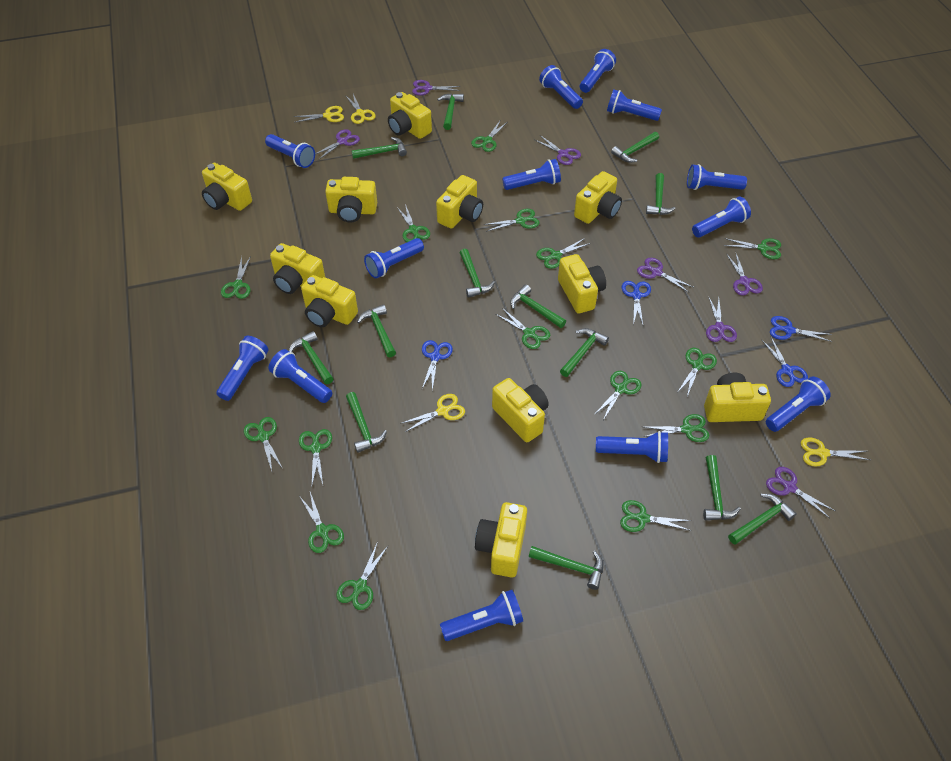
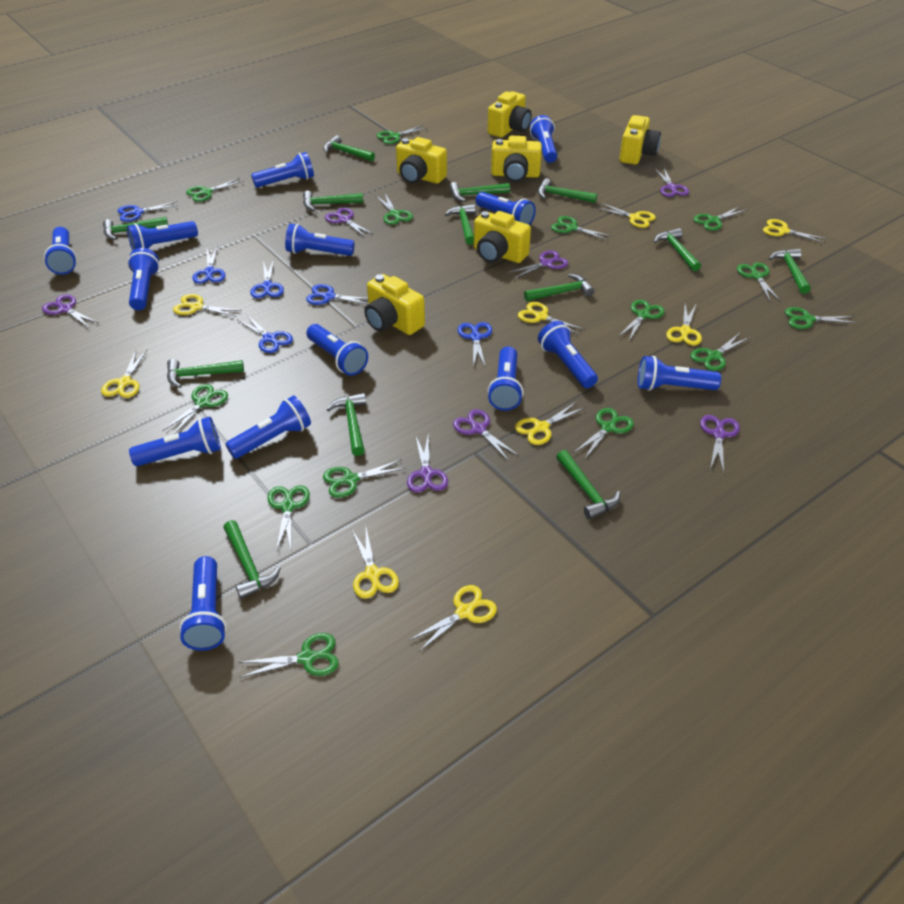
blue flashlight: [216,336,269,401] [265,134,315,168] [268,349,332,403] [364,238,424,278] [440,590,523,641] [502,159,561,190] [539,65,583,109] [580,49,616,93] [596,431,668,463] [607,90,662,121] [687,164,747,190] [692,197,751,237] [766,376,831,432] = 13 -> [44,227,77,275] [127,221,198,251] [127,248,160,310] [129,417,221,466] [179,556,227,651] [226,395,311,459] [251,152,314,188] [285,224,355,256] [306,324,368,376] [476,192,536,225] [487,347,524,411] [530,115,557,163] [538,321,598,388] [638,356,721,391] = 14
blue scissors: [422,340,453,391] [622,281,651,325] [761,337,808,387] [770,316,832,342] = 4 -> [118,201,179,222] [193,247,225,284] [238,314,293,353] [250,260,284,298] [306,284,368,305] [458,322,492,368] = 6
green scissors: [221,256,251,299] [244,417,283,471] [299,429,332,484] [300,492,344,553] [336,542,388,610] [397,204,430,242] [471,121,506,152] [483,209,540,232] [496,308,551,349] [536,238,591,269] [594,371,642,420] [620,500,692,532] [644,414,710,442] [677,348,717,396] [724,238,781,259] = 15 -> [162,384,228,434] [186,178,244,202] [239,633,339,678] [267,485,310,552] [323,459,406,498] [376,125,426,144] [376,194,413,225] [551,216,611,241] [573,408,634,460] [618,300,665,341] [691,333,750,371] [693,206,747,231] [737,263,780,301] [785,307,857,329] = 14
yellow camera: [202,163,252,211] [270,243,325,294] [301,275,358,327] [325,177,377,222] [388,92,432,139] [436,175,483,229] [475,502,527,578] [492,378,549,442] [558,254,606,314] [574,171,622,224] [704,373,771,422] = 11 -> [364,274,425,335] [396,137,447,184] [474,211,531,263] [488,91,532,138] [491,136,542,182] [620,115,661,165] = 6
yellow scissors: [293,106,344,122] [345,94,376,124] [400,394,465,432] [801,438,870,467] = 4 -> [101,350,147,398] [173,294,242,317] [352,528,399,599] [409,585,497,651] [515,401,584,445] [518,302,585,335] [597,203,656,228] [666,305,702,346] [763,219,827,243] = 9

